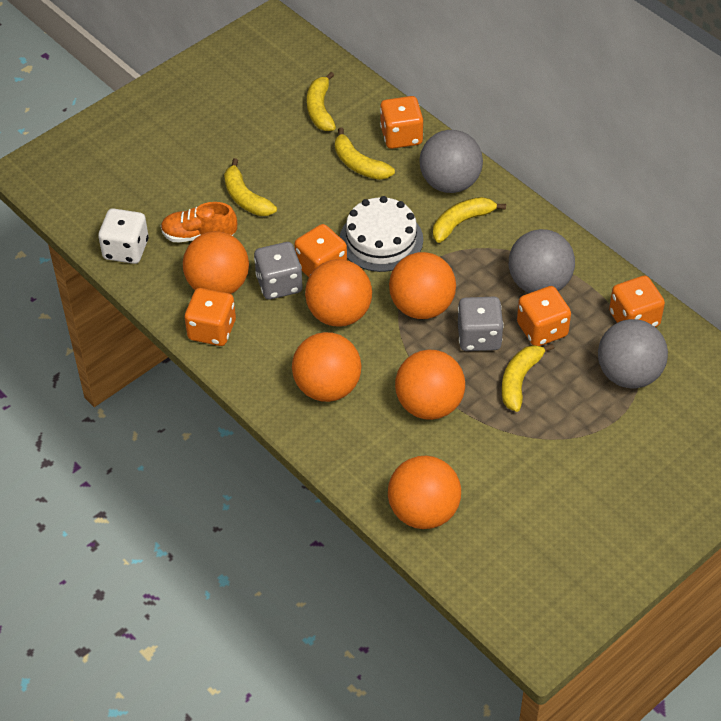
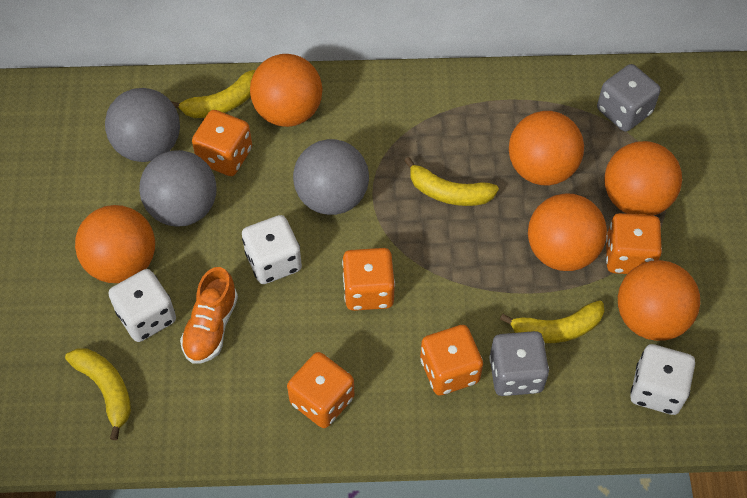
white cake: [340,196,423,272] = 1 -> none = 0
white dice: [98,208,148,264] = 1 -> [108,269,176,342] [242,215,302,284] [630,344,695,415] = 3
yellow banana: [224,158,277,216] [307,72,336,131] [335,128,395,180] [433,197,506,243] [502,344,554,412] = 5 -> [65,348,131,440] [171,70,255,118] [404,157,499,206] [500,300,604,343] = 4

